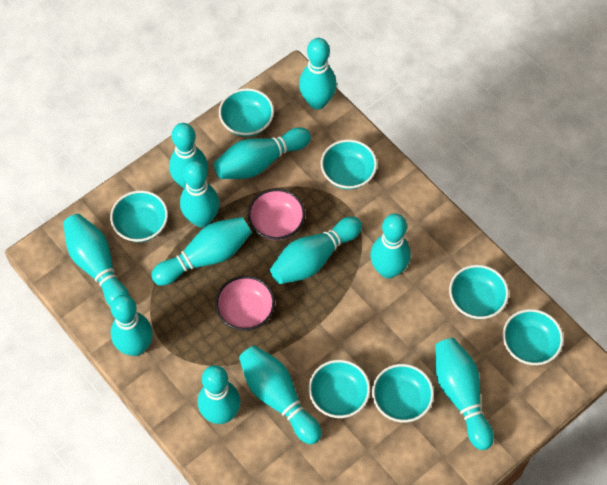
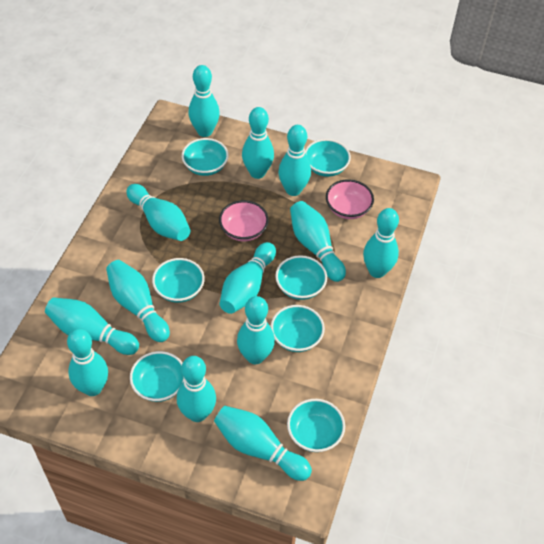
turquoise bowling pin: [63,214,129,307] [110,295,153,356] [151,217,252,286] [169,123,208,188] [180,160,219,227] [198,365,241,424] [214,127,311,179] [239,345,322,444] [270,217,362,284] [299,38,337,109] [370,214,411,278] [435,338,494,450] = 12 -> [45,297,139,355] [67,329,108,396] [106,260,170,342] [127,184,190,241] [177,356,216,422] [188,65,220,137] [214,406,312,481] [220,242,276,314] [237,296,275,364] [242,107,274,179] [278,125,311,196] [290,201,346,282] [363,208,399,278] = 13

